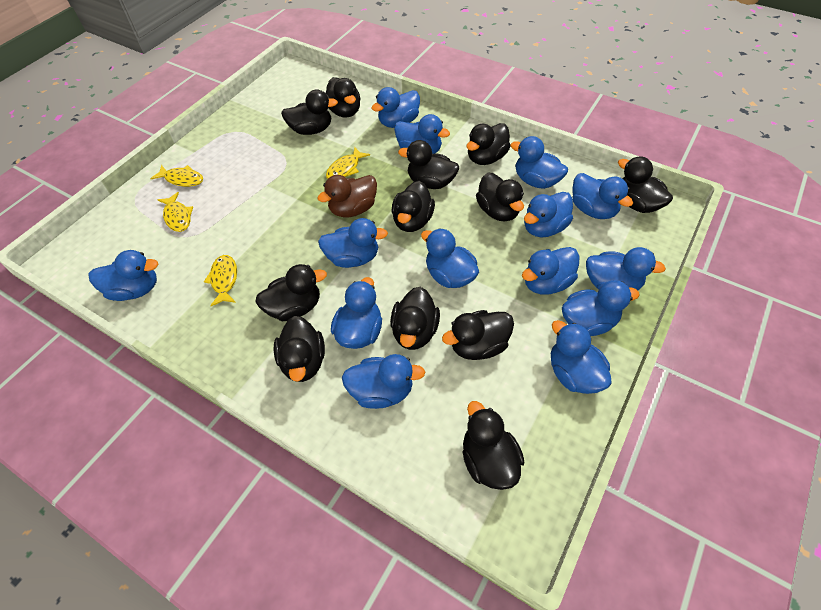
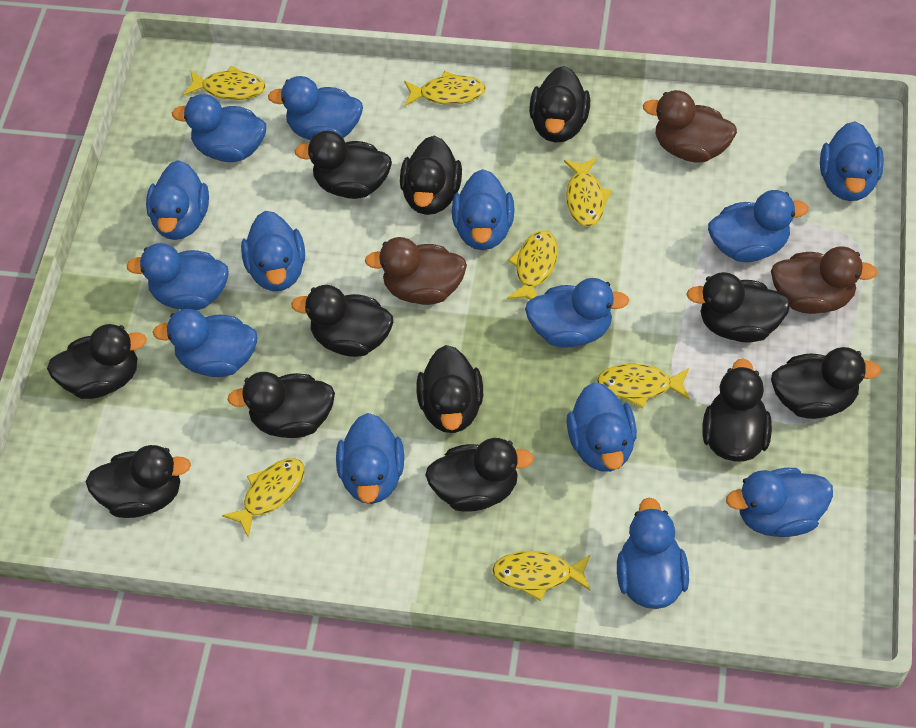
brown duck: [317,175,377,217] = 1 -> [365,237,467,305] [643,90,737,163] [771,246,878,314] = 3
yellow fish: [150,165,203,187] [157,192,193,232] [204,255,237,306] [326,147,370,179] = 4 -> [183,65,266,100] [222,458,305,537] [404,71,486,106] [492,551,590,601] [507,230,558,300] [564,158,612,227] [597,364,690,408] = 7

